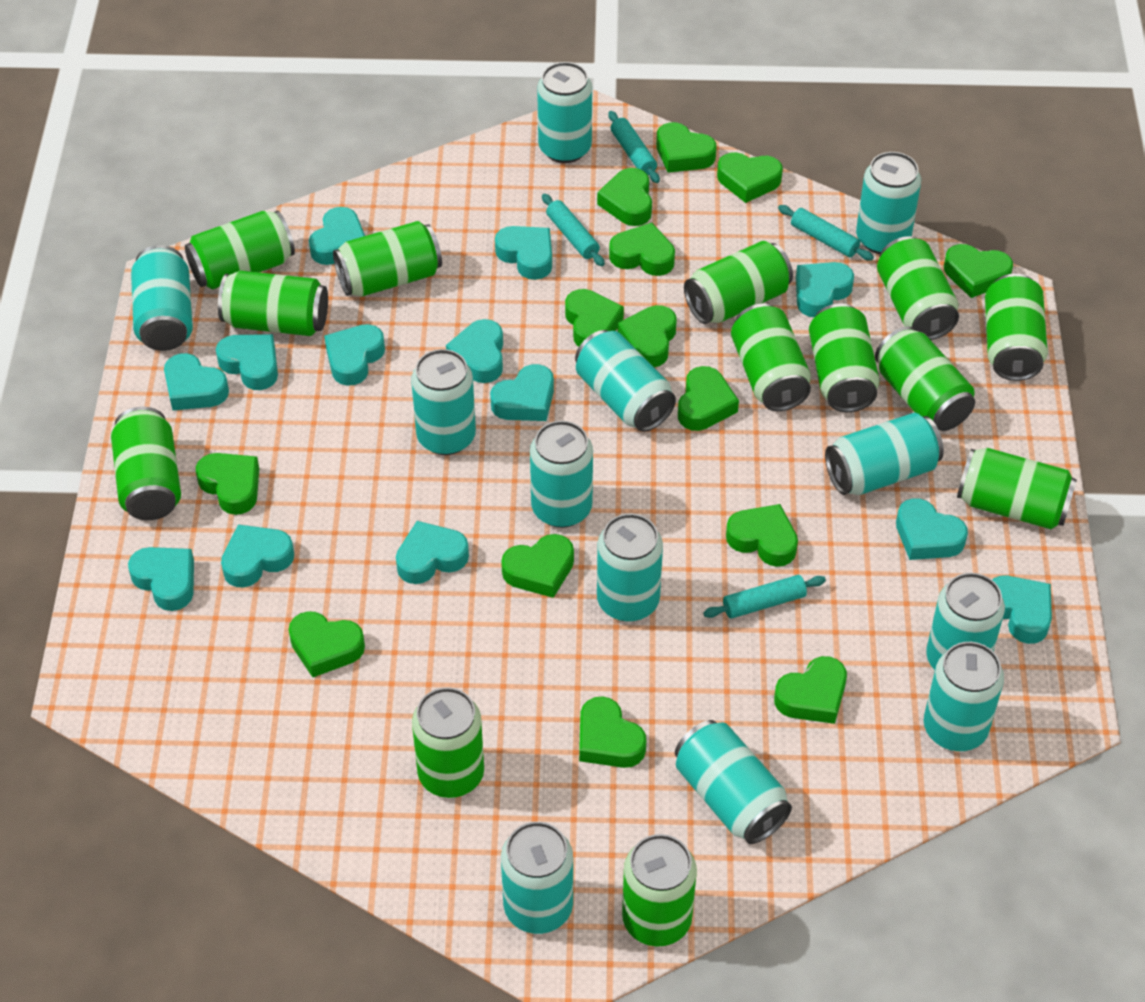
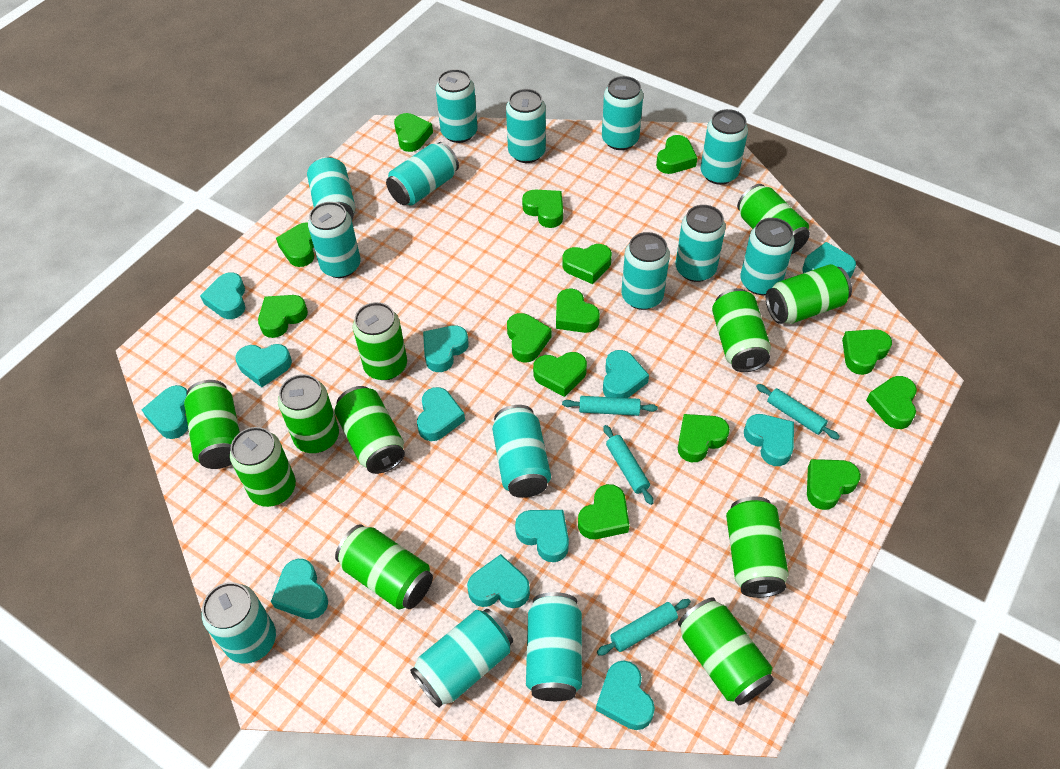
green can: [111,407,181,520] [185,210,295,290] [218,270,328,336] [333,221,442,297] [412,687,484,798] [622,834,697,947] [684,241,793,324] [731,304,811,411] [809,303,880,412] [875,326,975,431] [877,236,959,340] [957,448,1077,529] [985,274,1048,381] = 13 -> [184,380,240,469] [230,427,296,507] [278,374,339,453] [335,386,405,474] [335,524,433,609] [353,302,407,380] [678,597,774,705] [712,288,771,372] [726,496,788,598] [737,184,810,254] [766,264,852,324] = 11
turquoise can: [131,245,193,351] [411,349,476,455] [501,822,573,934] [530,421,593,528] [537,62,592,163] [575,330,676,432] [597,514,663,622] [675,720,792,844] [825,413,944,495] [856,152,921,254] [924,642,1004,751] [926,573,1005,670] = 12 -> [202,582,276,663] [307,157,355,220] [308,202,361,278] [386,142,459,206] [410,609,513,708] [436,69,478,143] [492,405,551,498] [506,89,546,163] [526,592,582,701] [602,76,643,150] [621,232,670,310] [676,205,726,282] [701,109,748,185] [740,218,795,295] = 14
turquoise heart: [128,547,194,611] [164,353,229,410] [216,334,278,390] [221,524,294,588] [309,207,365,265] [324,324,385,386] [396,521,469,584] [446,319,503,383] [490,364,554,421] [495,226,552,280] [796,262,854,317] [896,498,968,560] [992,576,1052,644] = 13 -> [142,385,188,439] [200,272,245,319] [235,344,292,387] [271,559,328,619] [417,387,465,441] [423,325,469,372] [467,554,530,608] [515,510,569,562] [596,661,655,730] [603,350,649,398] [744,414,794,466] [802,242,856,278] = 12

